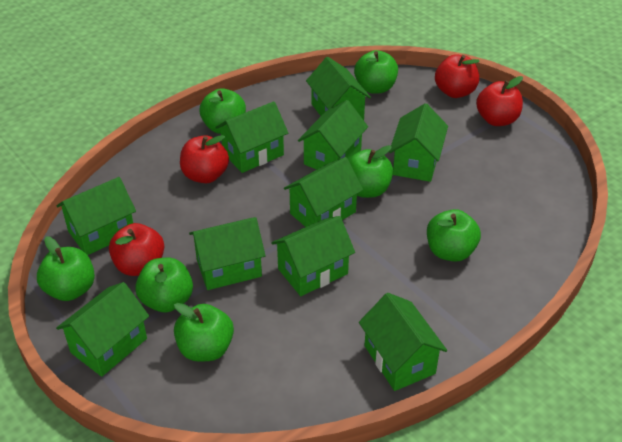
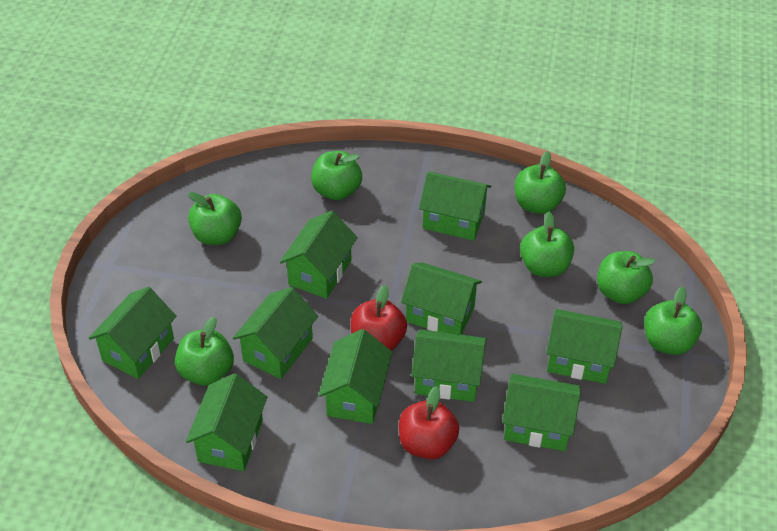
red apple: [109,223,164,276] [180,135,229,183] [435,54,480,98] [476,76,523,126] = 4 -> [351,285,407,351] [399,386,459,459] = 2

